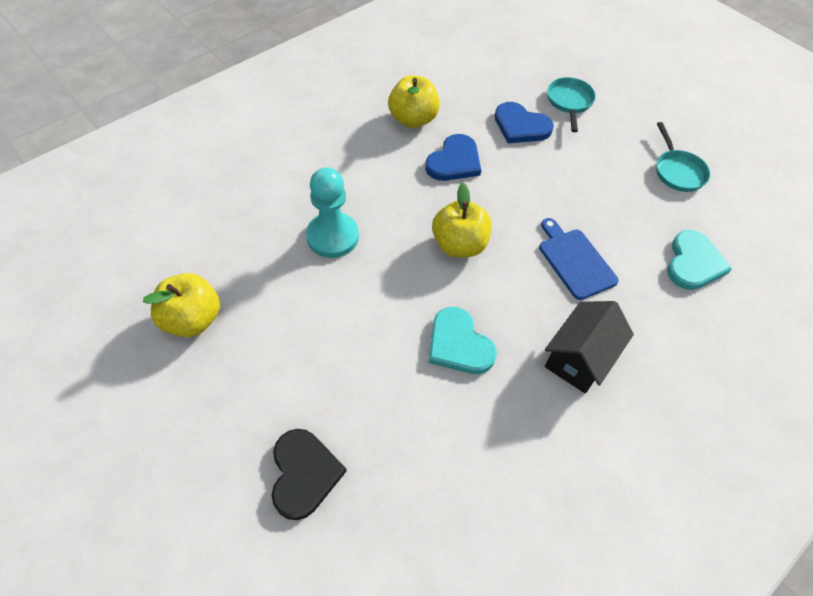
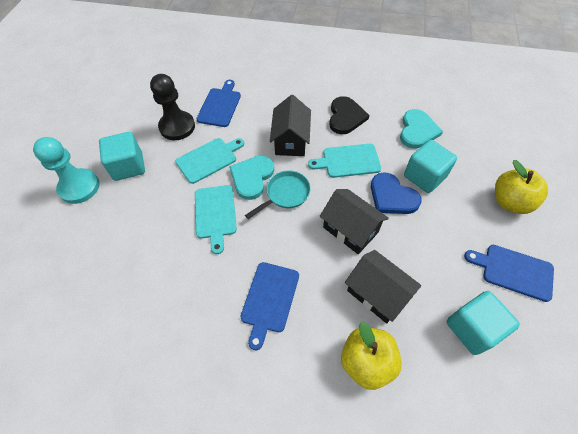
black house: [545,301,634,394] = 1 -> [270,95,311,156] [320,189,389,254] [345,250,421,324] = 3
black pawn: none = 0 -> [150,74,195,140] = 1
blue cutting board: [539,218,619,300] = 1 -> [196,80,241,127] [241,262,299,350] [464,245,554,302] = 3
blue heart: [426,134,481,181] [495,102,554,143] = 2 -> [371,172,422,214] = 1
turquoise cube: none = 0 -> [99,132,145,181] [404,140,457,193] [447,291,520,355] = 3
turquoise cutting board: none = 0 -> [176,138,244,184] [195,185,237,254] [308,144,381,178] = 3
turquoise pan: [547,77,596,132] [656,122,710,192] = 2 -> [245,171,311,219] = 1
yellow apple: [143,273,220,337] [388,75,440,128] [432,183,492,258] = 3 -> [341,321,402,390] [495,160,548,214] = 2

